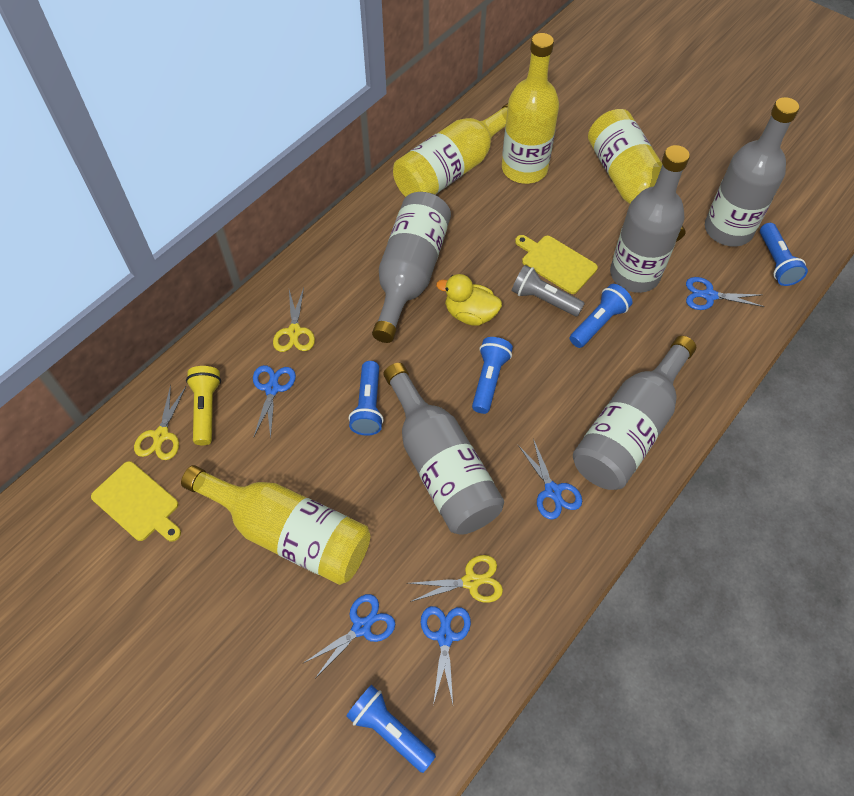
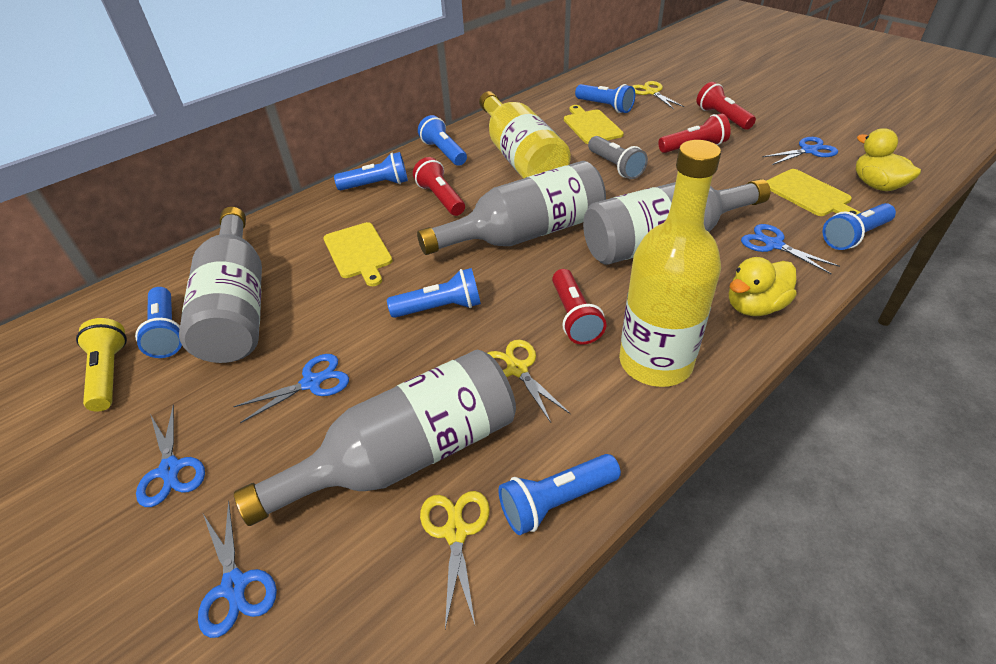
blue flashlight: [346,685,436,773] [349,361,384,436] [472,337,513,414] [570,284,633,348] [760,223,808,286] = 5 -> [135,287,182,358] [334,152,408,190] [387,268,481,318] [418,115,467,166] [498,454,621,535] [575,84,635,113] [823,203,896,250] = 7
grey bottle: [372,192,451,343] [384,363,504,535] [573,336,696,490] [610,145,690,293] [705,97,799,246] = 5 -> [179,207,262,363] [234,349,516,526] [417,161,606,255] [583,179,771,265] = 4
red flashlight: none = 0 -> [413,157,465,216] [552,269,607,345] [658,113,731,153] [697,82,756,130] = 4
yellow bottle: [181,465,370,585] [393,103,508,197] [502,33,559,184] [588,109,686,242] = 4 -> [479,91,571,179] [619,140,721,387] = 2
yellow cutting board: [91,461,181,542] [515,235,598,294] = 2 -> [324,222,392,286] [564,105,624,144] [767,169,860,216] = 3
yellow duck: [436,274,502,326] = 1 -> [729,257,796,316] [856,128,921,191] = 2

